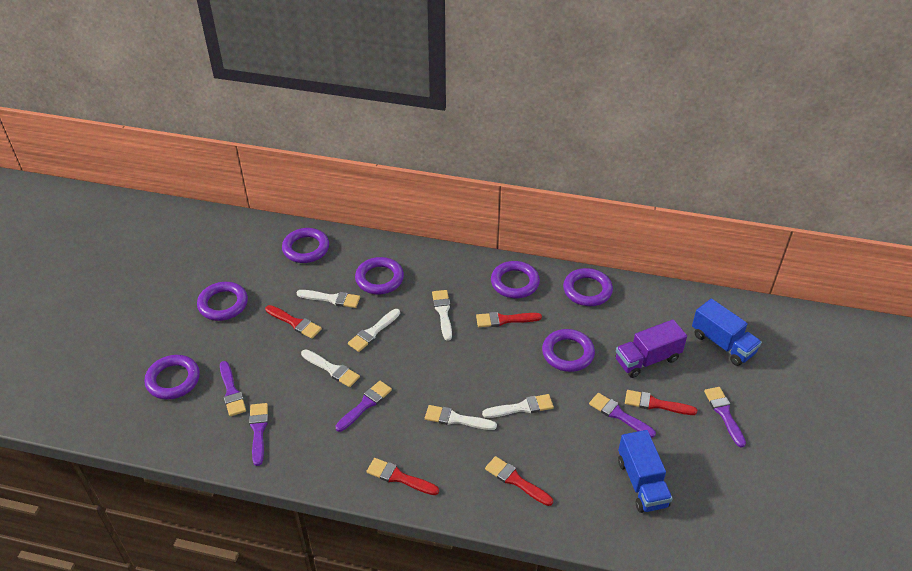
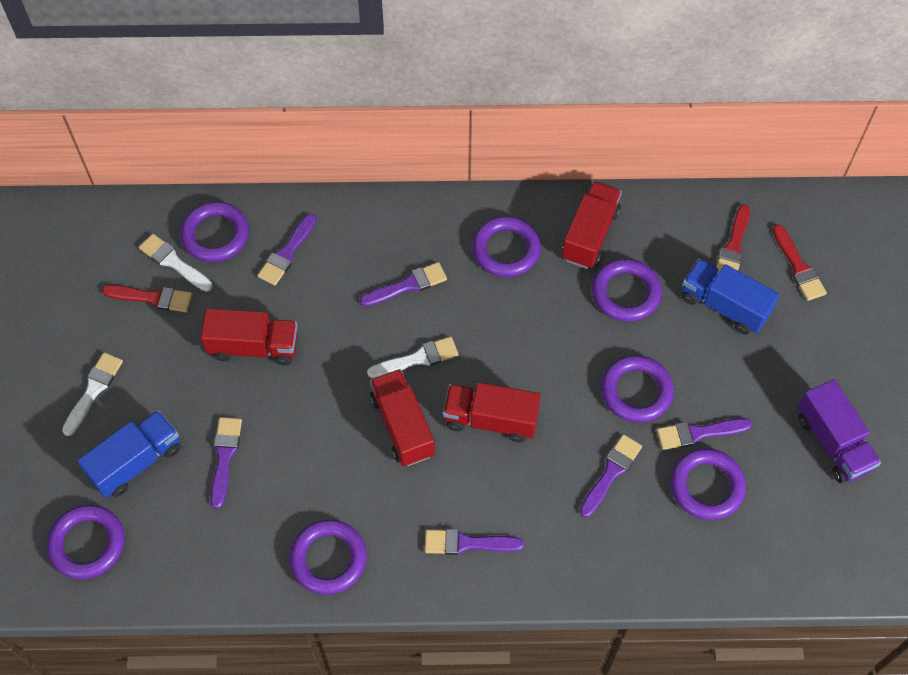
purple brush: [220,361,246,416] [249,403,268,466] [336,381,392,432] [589,393,656,438] [704,387,746,447] = 5 -> [211,417,242,509] [257,214,317,286] [360,262,447,307] [425,529,524,555] [580,434,642,517] [657,418,752,450] = 6
red brush: [265,305,322,339] [366,458,439,495] [476,312,542,327] [485,456,553,506] [625,390,697,415] = 5 -> [102,285,192,312] [716,204,750,273] [772,225,827,301] = 3
red truck: none = 0 -> [200,308,298,365] [370,369,435,466] [443,382,541,442] [562,181,622,269] = 4
white brush: [297,290,360,308] [301,349,360,387] [348,309,400,352] [425,405,497,430] [432,290,452,341] [482,394,554,418] = 6 -> [62,352,123,436] [139,234,213,292] [367,337,459,378] = 3

